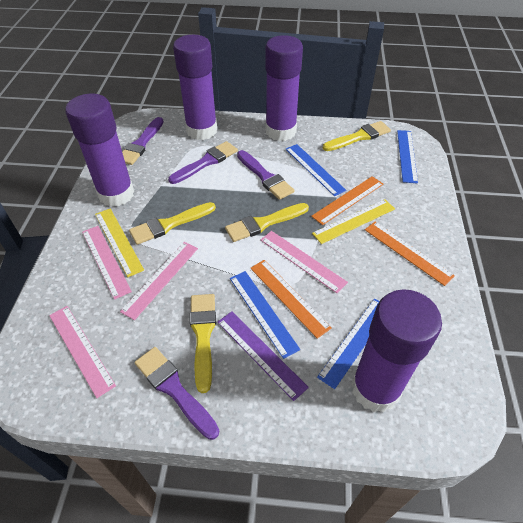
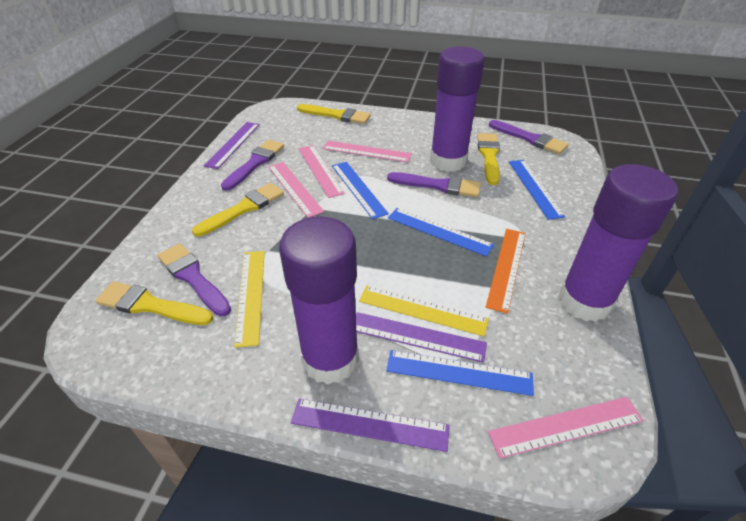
orange ruler: [250,260,331,339] [311,176,383,225] [365,222,455,286] = 3 -> [486,229,526,314] = 1
purple glue stick: [66,94,134,207] [173,35,217,140] [265,35,303,141] [351,289,442,412] = 4 -> [279,217,359,385] [430,47,485,172] [558,164,678,322] = 3
purple ruler: [217,311,309,401] = 1 -> [204,122,260,169] [291,398,450,452] [356,312,487,363] = 3

